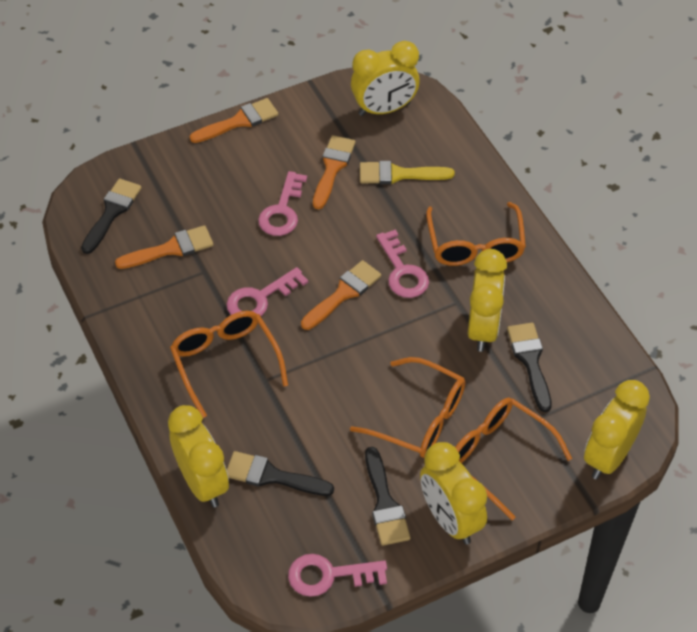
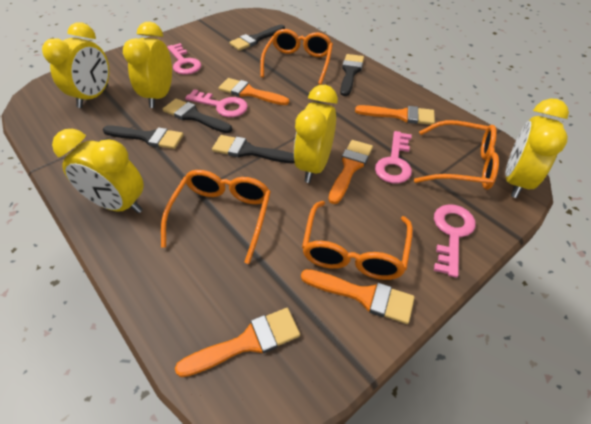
black brush: [81,178,142,254] [227,451,334,496] [365,447,411,546] [507,323,552,412] = 4 -> [103,125,184,149] [163,98,232,133] [212,135,295,163] [229,25,285,51] [340,54,364,96] = 5
orange brush: [115,225,213,269] [190,98,279,143] [301,260,381,330] [313,135,355,209] = 4 -> [175,308,300,377] [218,78,289,105] [301,269,415,324] [328,140,373,204] [355,105,435,125] = 5
yellow brush: [360,161,455,184] = 1 -> none = 0

